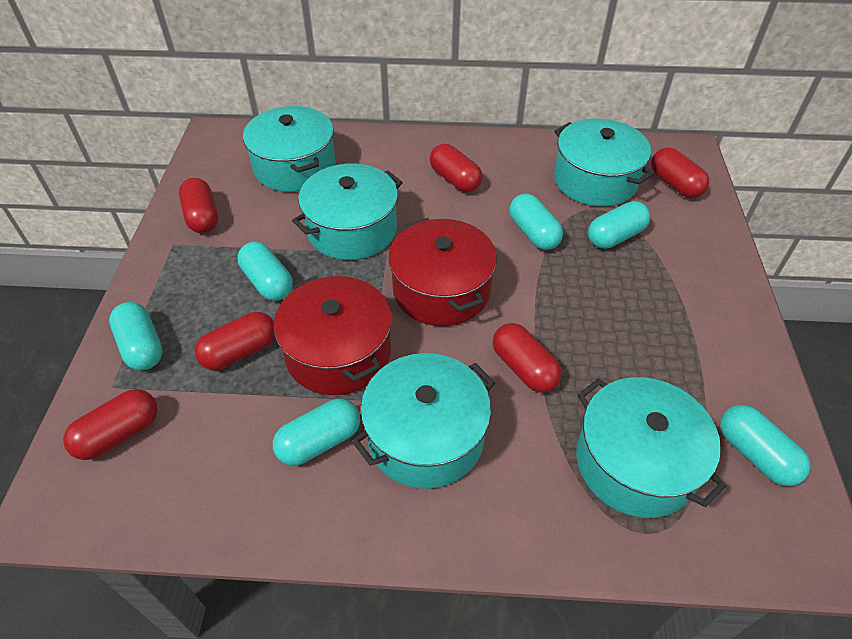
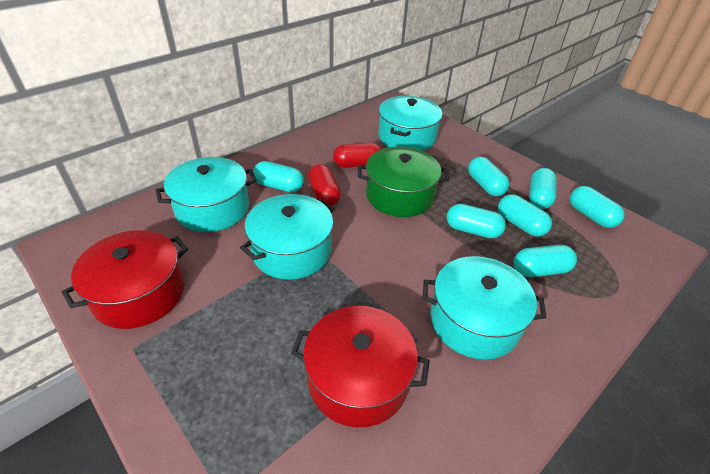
green pot: none = 0 -> [358,147,449,217] = 1
red capsule: [63,389,157,460] [179,178,218,233] [195,312,275,370] [430,144,482,192] [493,323,562,393] [651,147,709,198] = 6 -> [308,164,341,206] [333,142,381,168] = 2
turquoise capsule: [109,302,163,370] [238,242,293,301] [273,399,360,466] [509,193,563,250] [588,201,650,249] [720,405,811,486] = 6 -> [253,161,304,192] [446,204,506,238] [468,157,509,196] [498,194,552,237] [514,245,577,277] [529,168,557,209] [570,186,625,228] = 7
turquoise pot: [243,106,336,192] [292,164,403,260] [352,353,495,489] [554,118,654,207] [576,377,727,518] = 5 -> [156,157,257,232] [240,194,335,280] [378,96,442,151] [422,256,547,360] = 4

